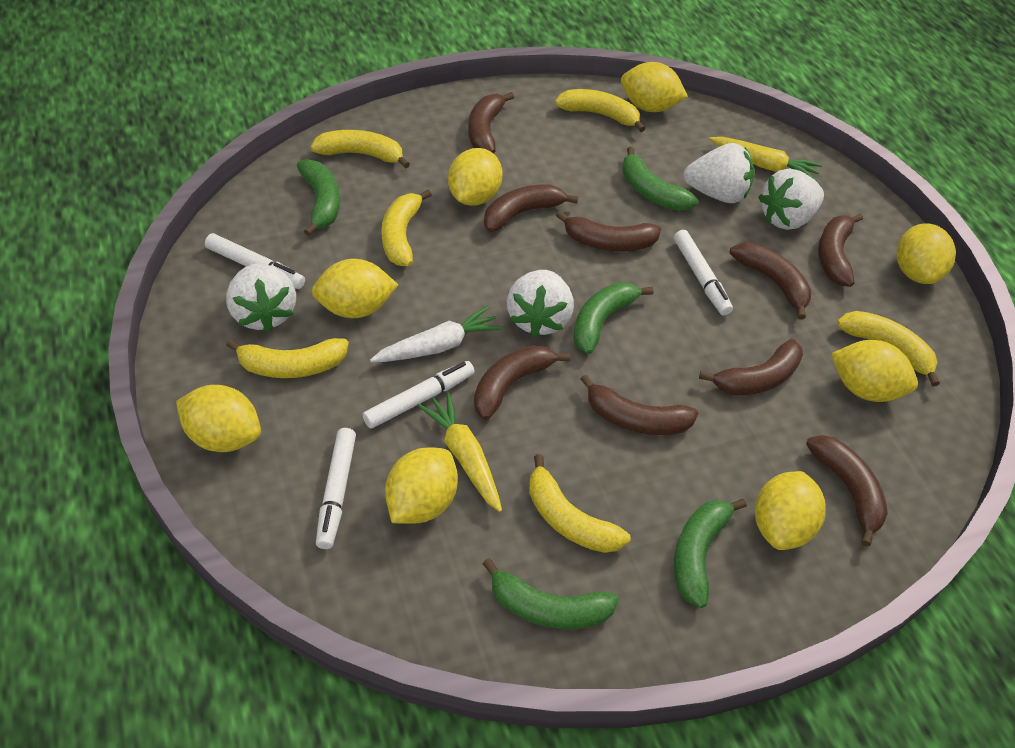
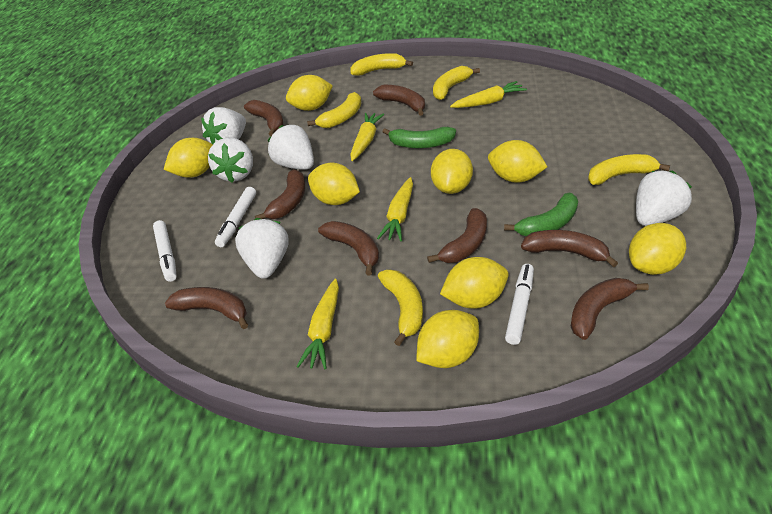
brown banana: [468,92,514,154] [474,345,570,420] [484,184,579,232] [556,210,661,251] [580,375,699,435] [699,339,803,395] [730,242,812,320] [806,435,888,546] [818,213,863,287] = 9 -> [165,287,248,329] [244,100,283,136] [255,169,305,219] [318,221,379,275] [373,85,425,116] [427,208,487,263] [521,230,618,268] [570,278,649,340] = 8
green banana: [297,159,340,236] [483,558,619,629] [573,282,654,354] [622,147,699,211] [674,499,747,608] = 5 -> [382,127,456,148] [504,193,578,236] = 2
white carrot: [370,306,503,362] = 1 -> none = 0
white marker: [205,233,305,289] [316,428,356,549] [363,361,475,429] [674,230,733,316] = 4 -> [153,220,177,282] [215,187,256,247] [505,264,534,345] = 3
white strawberry: [226,263,296,332] [507,270,574,338] [683,143,755,203] [758,169,824,230] = 4 -> [201,107,246,144] [208,138,253,182] [235,218,289,279] [268,125,314,170] [636,170,692,226] = 5
yellow banana: [226,338,349,378] [310,130,410,169] [381,190,432,266] [529,454,630,553] [555,89,646,132] [837,311,940,386] = 6 -> [307,92,361,128] [351,53,413,76] [378,270,423,346] [433,66,480,100] [588,154,670,185] = 5
yellow carrot: [417,392,502,512] [709,137,822,181] = 2 -> [296,279,339,369] [350,113,384,161] [377,177,413,241] [450,81,527,108] = 4

